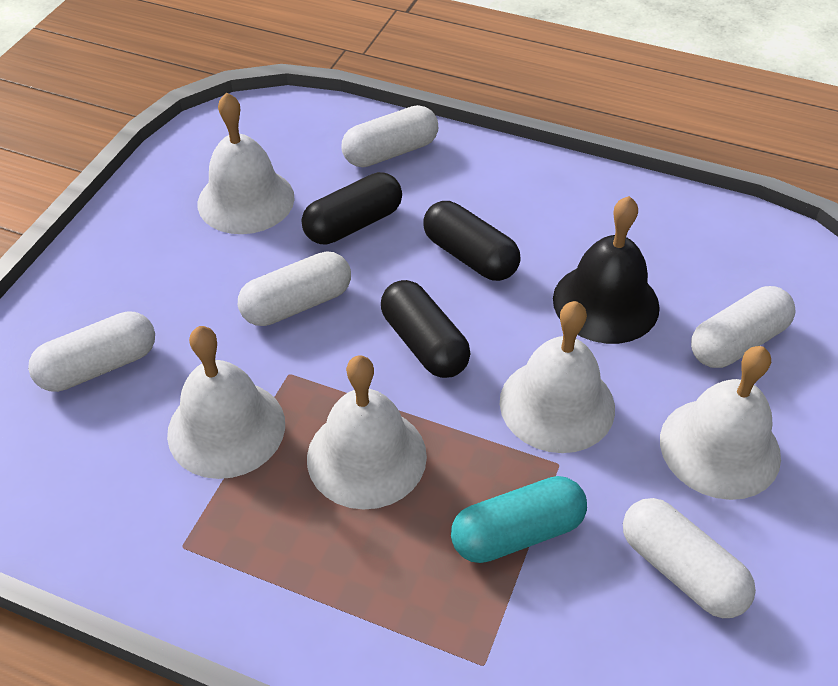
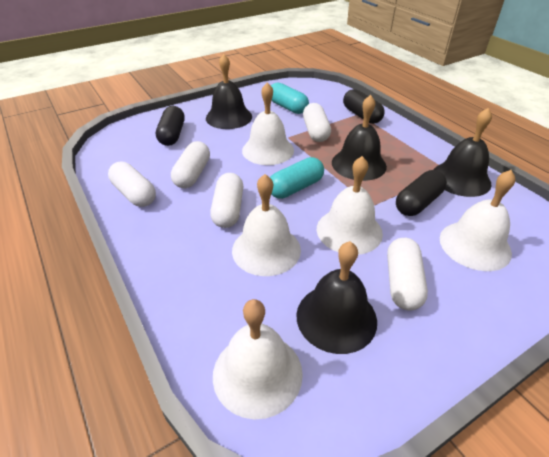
black bell: [553,196,660,344] = 1 -> [206,54,252,129] [296,241,377,354] [332,95,387,181] [433,108,492,197] = 4
turquoise capsule: [451,476,587,563] = 1 -> [270,157,324,199] [271,83,309,114] = 2

